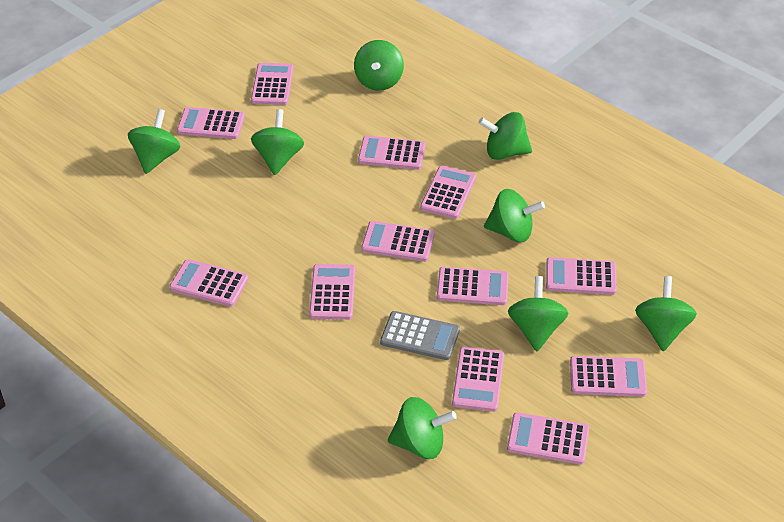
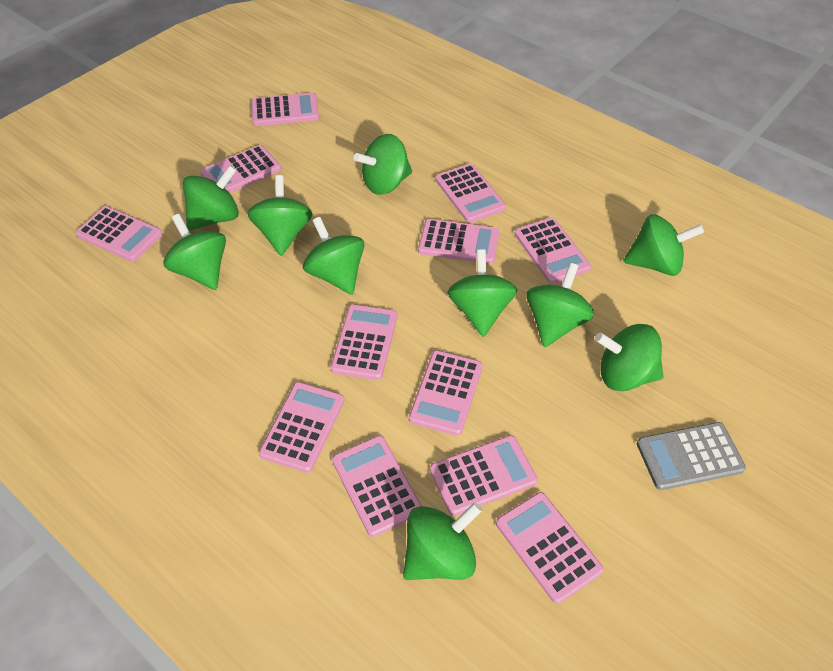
green spinning top: [128,109,180,174] [251,109,304,175] [354,40,404,91] [388,397,457,459] [479,112,532,160] [484,189,545,242] [508,276,568,351] [635,276,697,351] = 8 -> [163,214,226,290] [183,165,239,231] [247,175,312,256] [303,217,365,295] [354,134,412,195] [403,502,482,580] [447,250,517,337] [526,263,594,347] [595,324,664,391] [623,214,704,276] = 10

